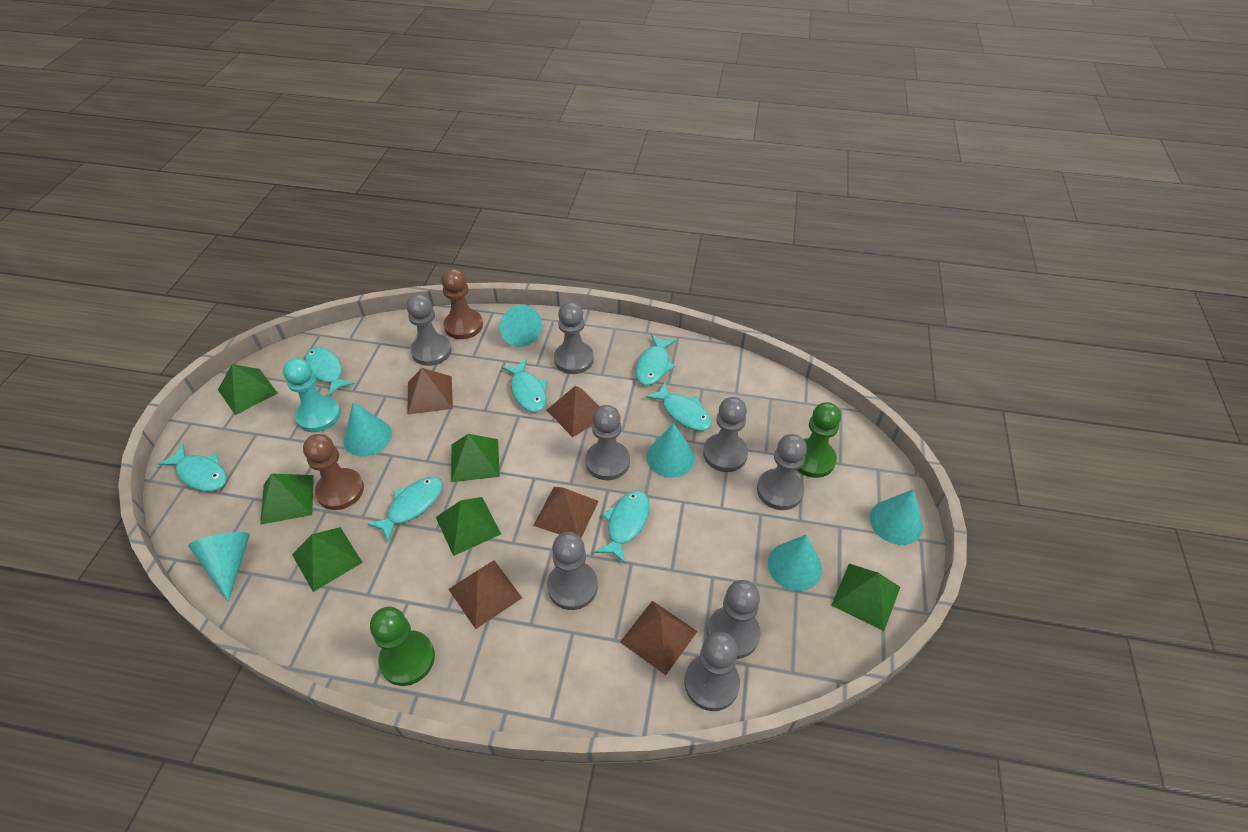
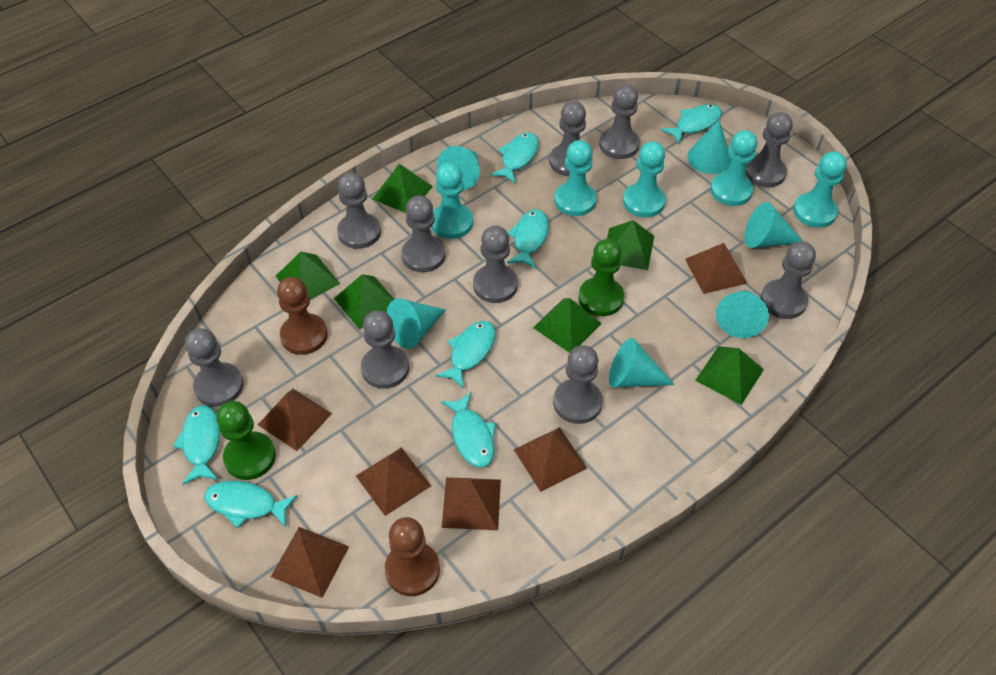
brown pyramid: [408,368,453,415] [449,560,522,629] [533,487,599,538] [547,385,600,437] [620,601,698,675] = 5 -> [258,389,332,451] [271,527,349,598] [356,447,431,516] [442,477,501,530] [514,427,588,492] [685,243,747,294] = 6
grey pawn: [406,294,452,366] [547,532,598,610] [554,302,594,374] [585,405,630,480] [684,632,740,711] [703,397,748,472] [707,580,761,659] [757,434,807,510] = 8 -> [185,328,244,407] [337,172,381,249] [361,310,409,389] [402,195,446,272] [473,226,518,303] [549,101,586,176] [553,345,603,424] [599,84,640,159] [746,112,793,187] [761,241,816,319] = 10
turquoise pawn: [283,358,341,432] = 1 -> [431,162,473,239] [554,140,597,216] [623,141,666,217] [710,130,758,206] [793,151,847,228] = 5

